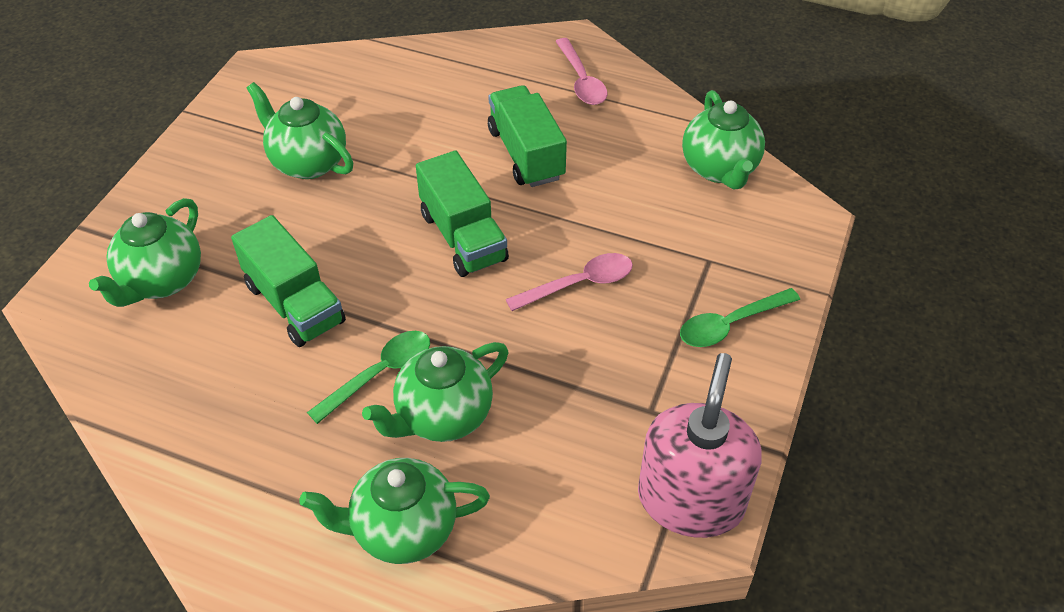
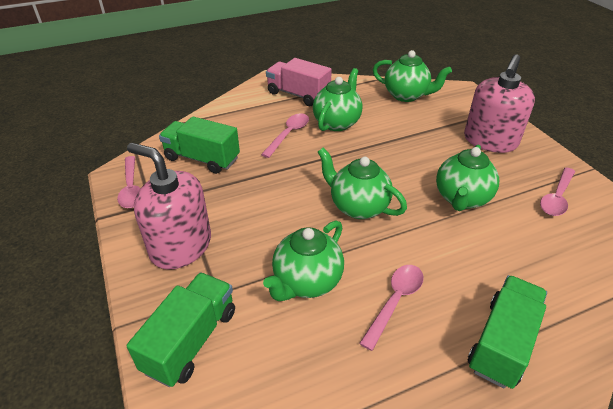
green spoon: [307,331,430,424] [680,288,800,347] = 2 -> none = 0
pink soap dispenser: [638,353,762,538] = 1 -> [127,143,211,270] [464,54,535,153] = 2
pink spoon: [506,253,633,311] [555,38,607,105] = 2 -> [117,156,141,208] [261,113,309,158] [359,265,423,351] [540,167,575,216] = 4
pink truck: none = 0 -> [266,58,332,106] = 1

